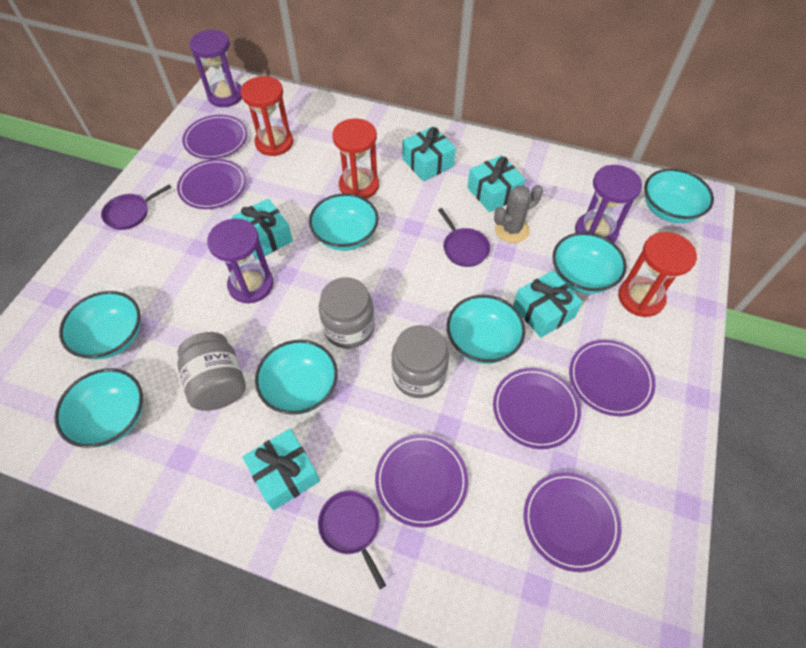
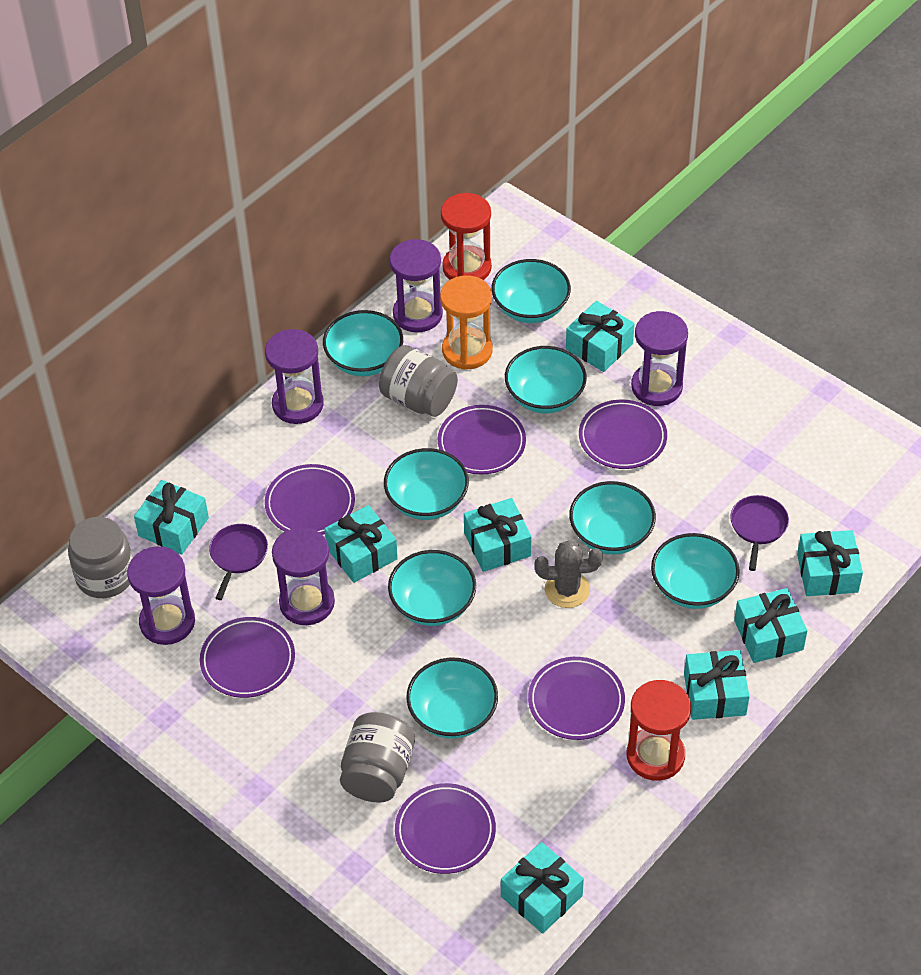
orange hourglass: none = 0 -> [440,276,493,370] = 1
purple hourglass: [189,29,242,107] [207,219,273,304] [575,165,642,243] = 3 -> [127,546,195,645] [265,329,324,424] [272,527,335,625] [390,239,443,333] [631,311,688,406] = 5
purple pan: [101,184,172,230] [318,490,386,589] [438,208,490,267] = 3 -> [209,524,268,600] [730,495,789,571] = 2
red hourglass: [241,76,293,156] [332,118,379,199] [618,232,697,317] = 3 -> [441,193,492,280] [627,680,691,781] = 2
turquoise bowl: [54,368,143,448] [59,291,140,360] [255,340,338,415] [309,193,379,251] [447,295,525,364] [552,232,627,294] [644,169,714,223] = 7 -> [323,310,403,376] [384,448,469,520] [388,550,476,626] [406,658,498,739] [492,259,571,323] [505,346,587,413] [569,481,656,555] [651,533,740,609] = 8
turquoise gift: [231,199,293,260] [242,429,320,511] [402,126,456,181] [467,155,525,212] [513,271,583,338] = 5 -> [134,480,209,555] [324,505,398,583] [464,498,532,572] [501,842,584,934] [566,301,635,372] [684,650,750,720] [734,588,807,663] [797,530,863,596] = 8

